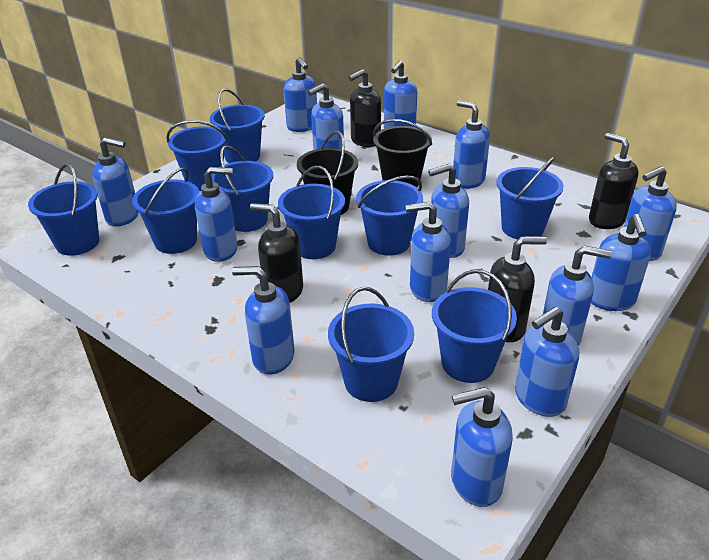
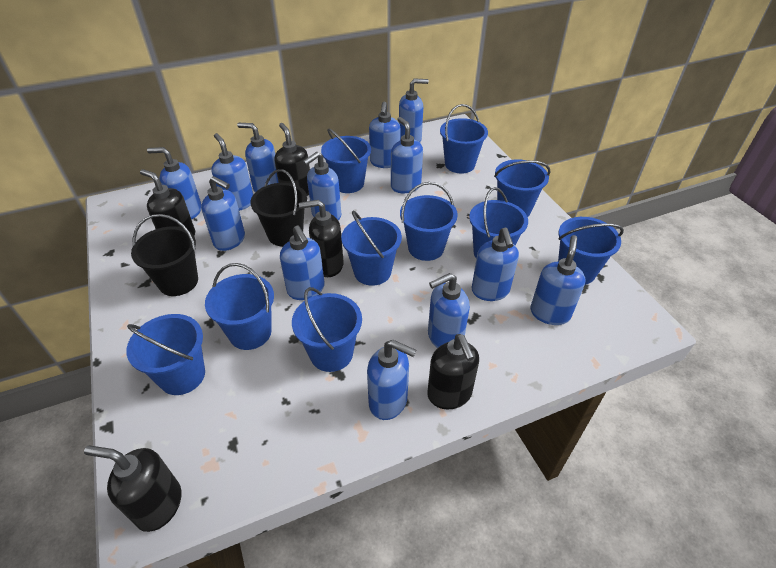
black soap dispenser: [250,203,303,303] [348,69,381,147] [488,236,547,342] [589,133,639,229] = 4 -> [84,445,182,532] [140,169,195,236] [274,123,310,196] [299,200,344,277] [427,334,479,409] = 5
blue soap dispenser: [92,137,139,227] [195,167,238,262] [232,266,294,375] [284,57,317,132] [308,83,344,150] [384,60,417,129] [406,202,451,302] [428,164,469,258] [451,387,513,507] [453,100,490,189] [515,307,579,417] [543,246,612,346] [591,214,651,311] [624,166,677,261] = 14 -> [147,147,202,220] [201,176,245,251] [211,133,253,211] [237,123,279,192] [280,226,325,300] [303,152,342,220] [367,340,416,420] [369,102,401,168] [391,117,423,193] [399,78,429,142] [428,273,470,348] [472,228,519,301] [531,235,585,325] = 13

